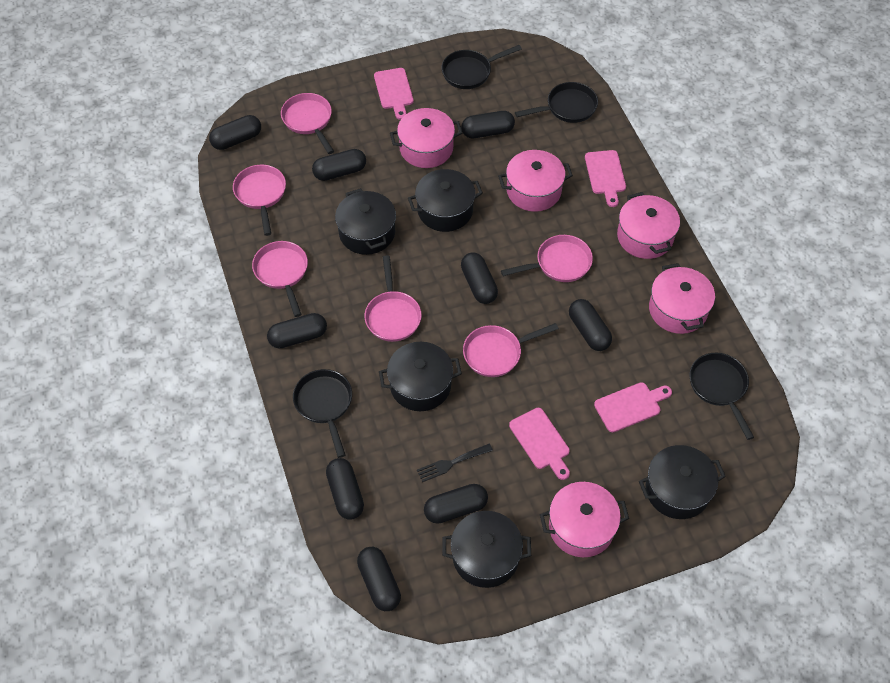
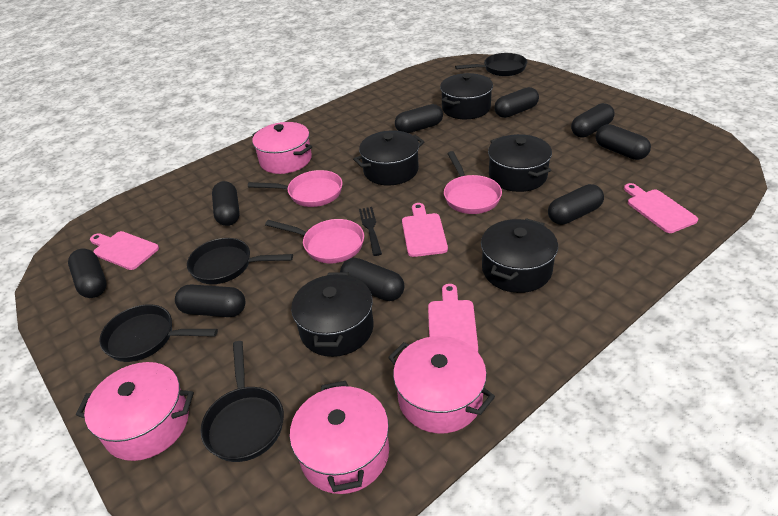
pink pan: [233,165,286,236] [252,241,308,317] [281,93,334,154] [365,255,422,342] [463,323,559,377] [501,235,593,282] = 6 -> [248,170,342,207] [265,219,364,263] [444,151,502,214] = 3
pink pot: [390,108,462,168] [498,150,573,212] [540,482,629,557] [617,192,680,259] [649,263,715,334] = 5 -> [76,362,194,461] [252,122,312,174] [290,381,389,494] [388,336,495,434] = 4

